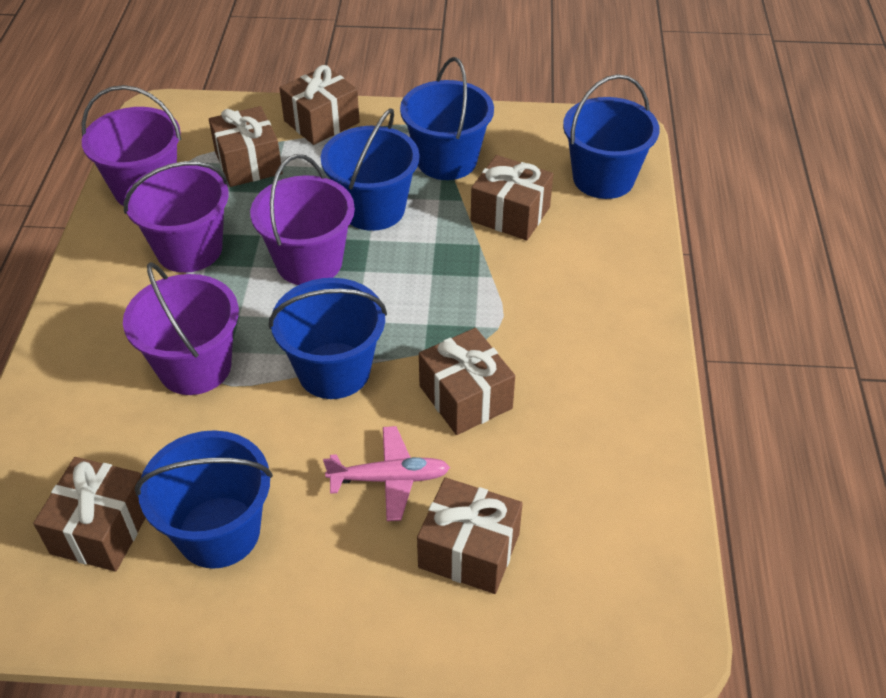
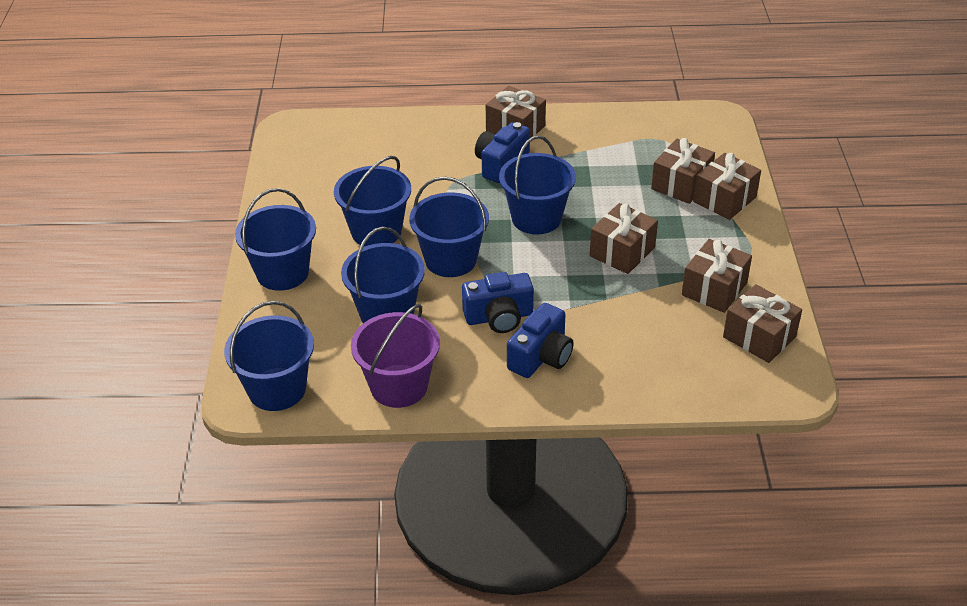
blue bucket: [135,430,273,569] [269,278,387,399] [321,108,420,231] [400,57,494,180] [563,74,659,199] = 5 -> [224,301,314,411] [235,188,316,291] [334,156,411,247] [341,227,425,323] [409,177,489,277] [499,135,576,234] = 6
blue camera: none = 0 -> [462,272,534,333] [475,122,530,183] [507,303,574,378] = 3
pink plane: [323,426,450,521] = 1 -> none = 0
purple bucket: [81,85,181,206] [123,262,239,395] [124,161,228,273] [250,154,355,285] = 4 -> [351,304,440,408] = 1

